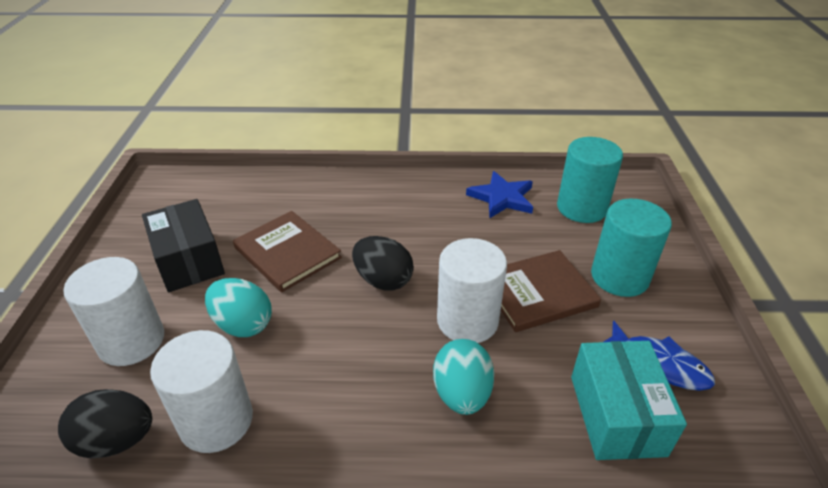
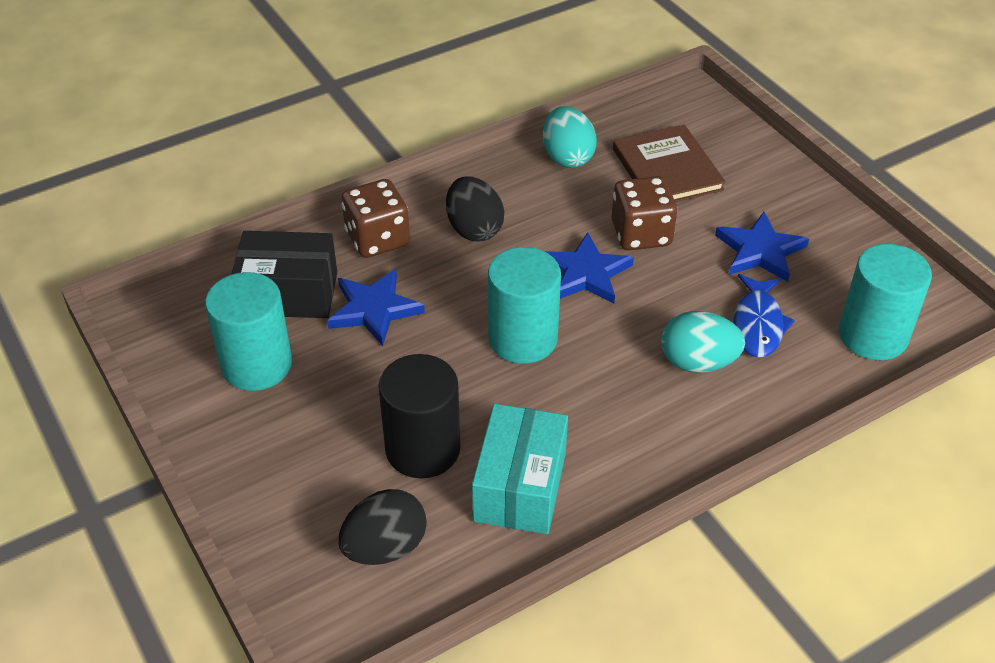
black cylinder: none = 0 -> [378,354,460,478] = 1
blue star: [466,171,533,218] = 1 -> [327,269,425,346] [545,232,634,303] [715,212,809,282] = 3
brown book: [233,211,342,292] [501,250,601,332] = 2 -> [613,124,726,202] = 1
brown dice: none = 0 -> [341,179,410,258] [611,176,677,251] = 2
turquoise cylinder: [557,137,623,223] [591,199,672,297] = 2 -> [205,272,292,391] [488,247,561,364] [839,244,932,360] = 3
white cylinder: [63,257,164,366] [150,330,253,453] [437,238,507,343] = 3 -> none = 0

